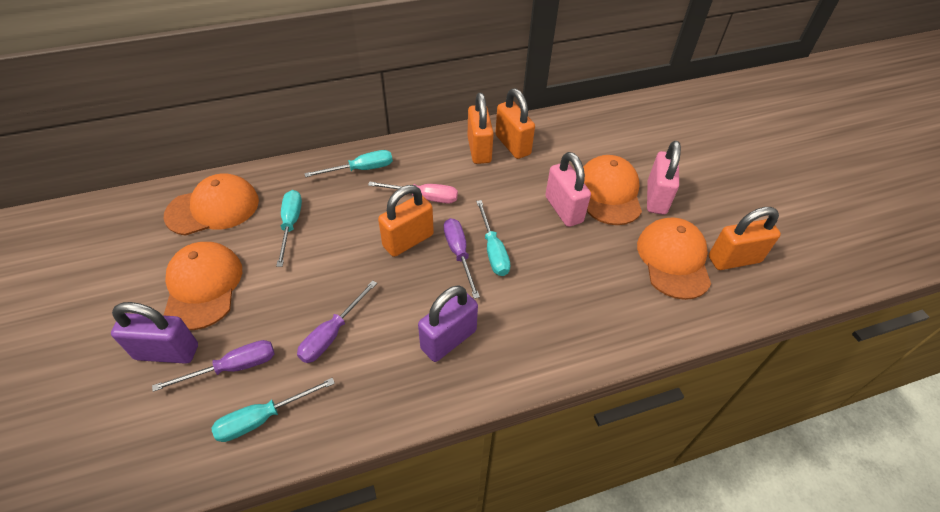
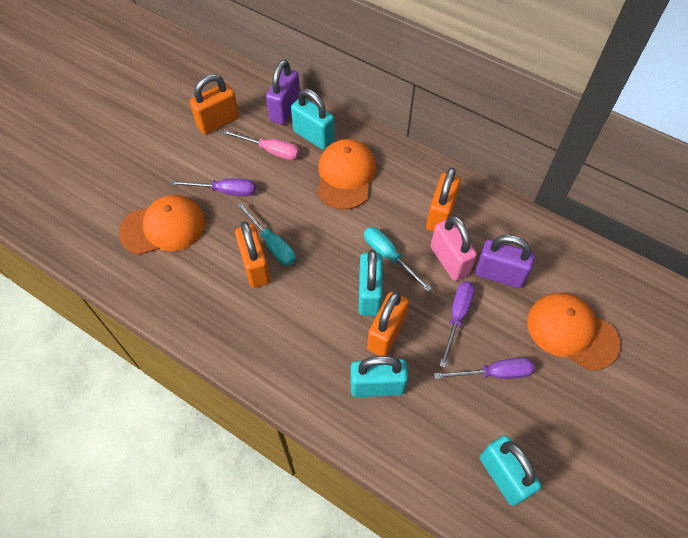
orange cap: [164,173,259,236] [164,242,242,330] [583,155,642,225] [637,217,711,300] = 4 -> [119,195,205,255] [317,139,376,210] [527,293,620,371] = 3
pink padlock: [545,152,591,227] [647,141,681,215] = 2 -> [431,215,477,281] = 1
turquoise padlock: none = 0 -> [291,89,335,150] [350,356,408,397] [359,249,383,316] [480,436,541,506] = 4
turquoise screwdriver: [212,378,335,442] [276,190,302,267] [304,150,393,177] [476,200,511,276] = 4 -> [237,203,295,265] [364,227,432,292] = 2

